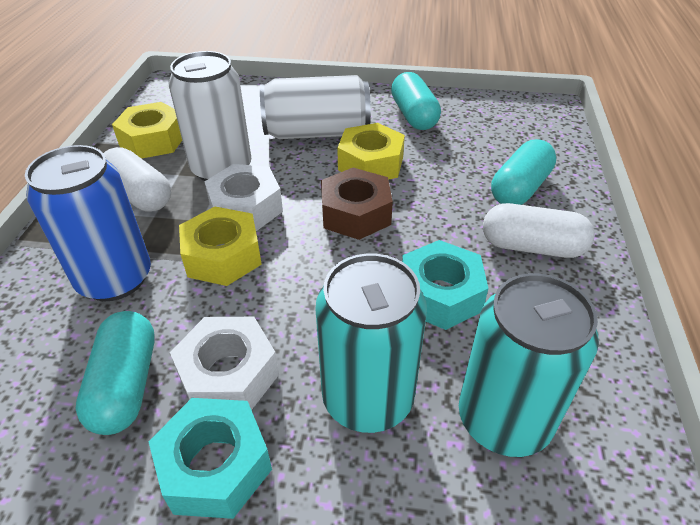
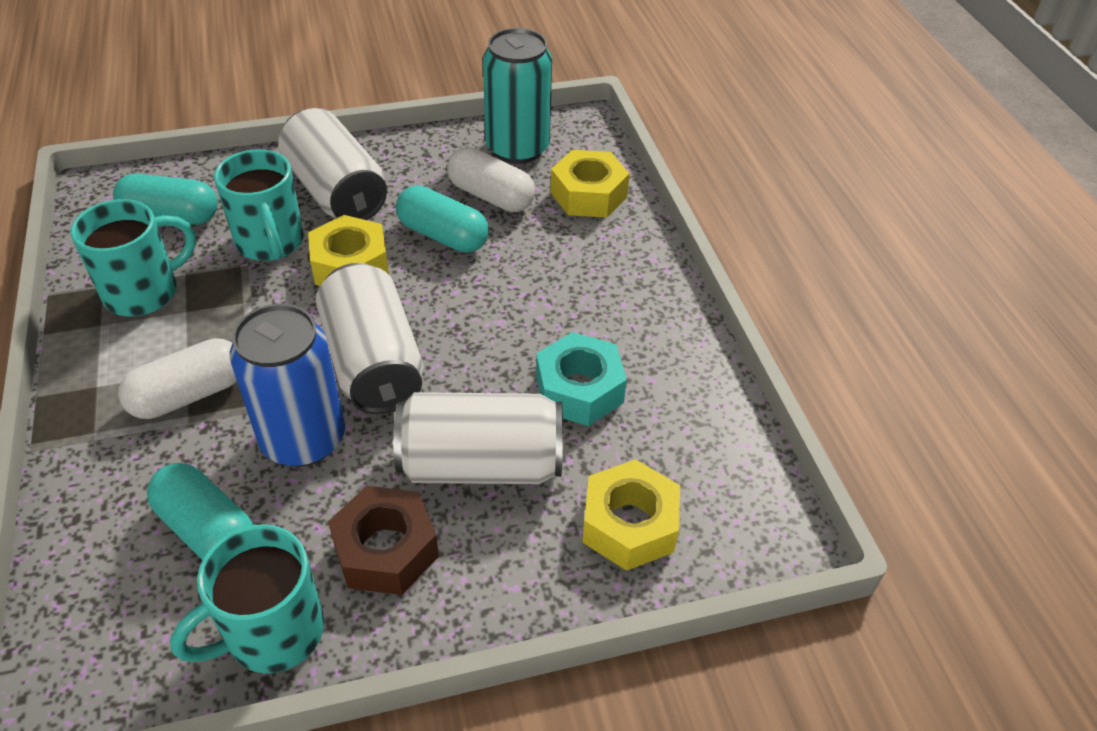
turquoise can: [316,253,427,433] [459,273,599,457] = 2 -> [483,28,552,164] = 1
turquoise mug: none = 0 -> [70,199,196,317] [170,524,324,673] [214,149,304,261] = 3
turquoise nut: [148,398,272,519] [402,240,488,330] = 2 -> [536,332,627,426] = 1
white can: [169,51,251,181] [260,75,371,139] = 2 -> [278,108,387,220] [316,263,424,414] [393,392,563,484] = 3
white nut: [170,317,279,410] [205,164,283,231] = 2 -> none = 0

